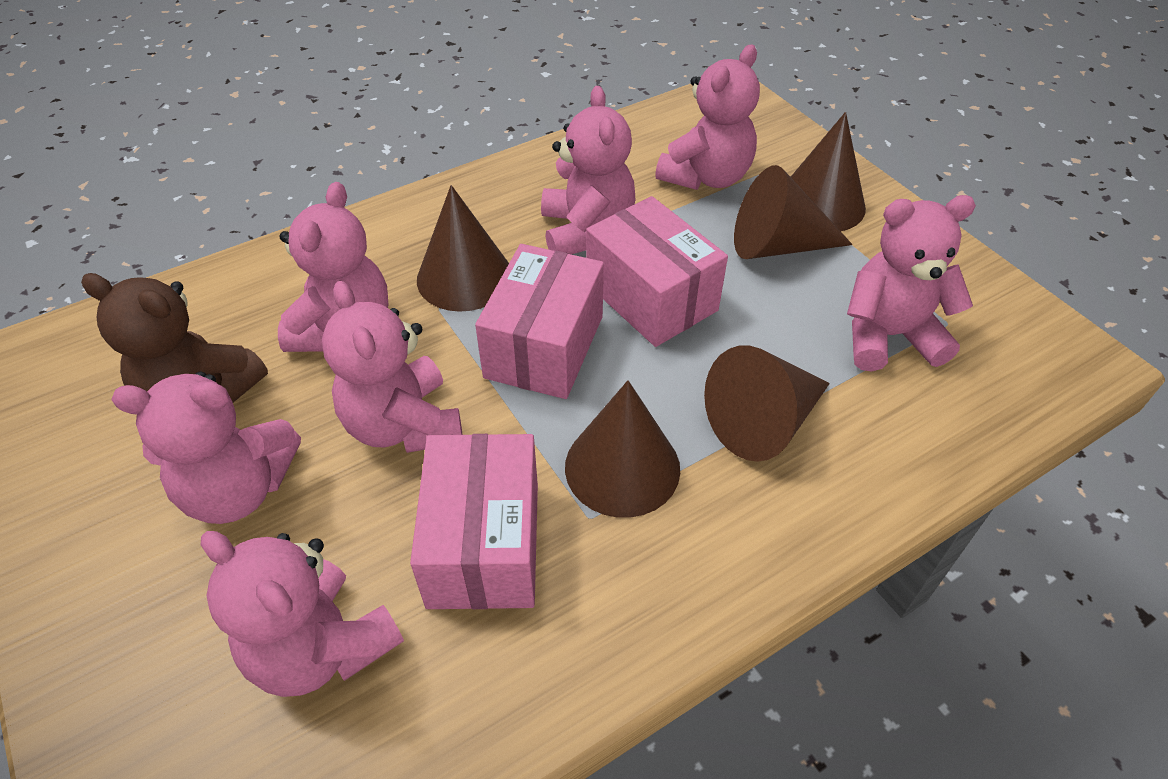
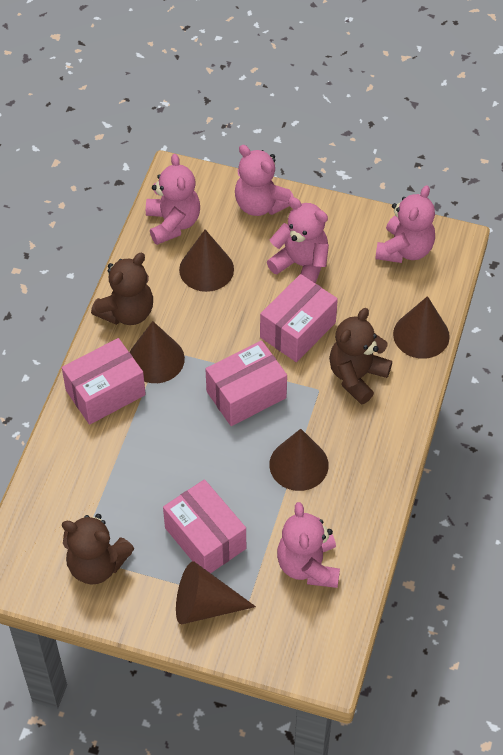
brown teddy bear: [81,273,268,402] = 1 -> [62,514,134,585] [91,253,153,325] [329,308,392,404] = 3
pink box: [410,434,538,609] [475,244,604,399] [586,196,728,347] = 3 -> [62,338,146,425] [163,479,246,573] [206,340,287,426] [260,274,338,362] = 4
pink teddy bear: [111,372,301,524] [201,531,404,697] [278,182,389,352] [322,281,462,453] [541,86,636,254] [655,44,760,190] [847,195,976,372] = 7 -> [146,154,200,245] [235,145,294,216] [267,197,329,284] [277,502,340,588] [375,185,435,263] = 5

